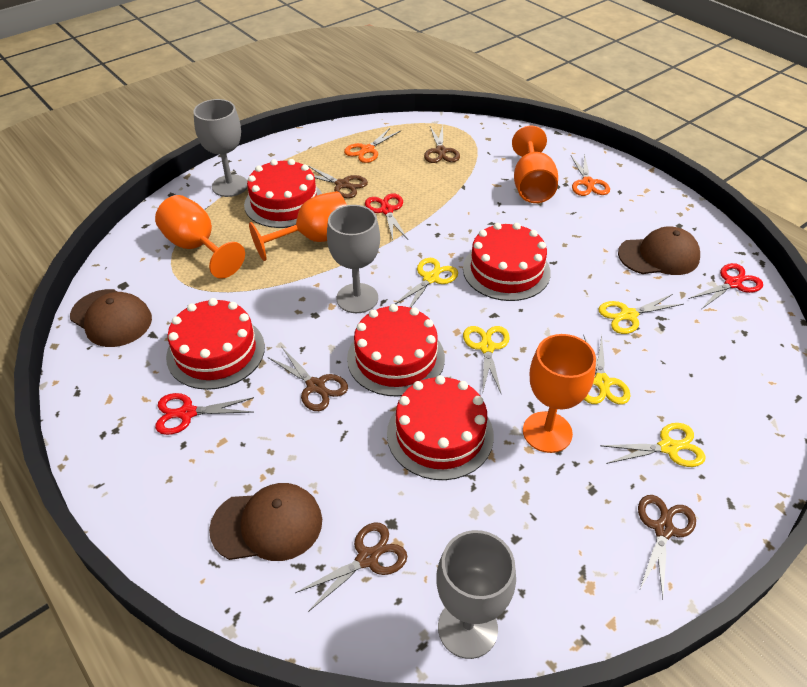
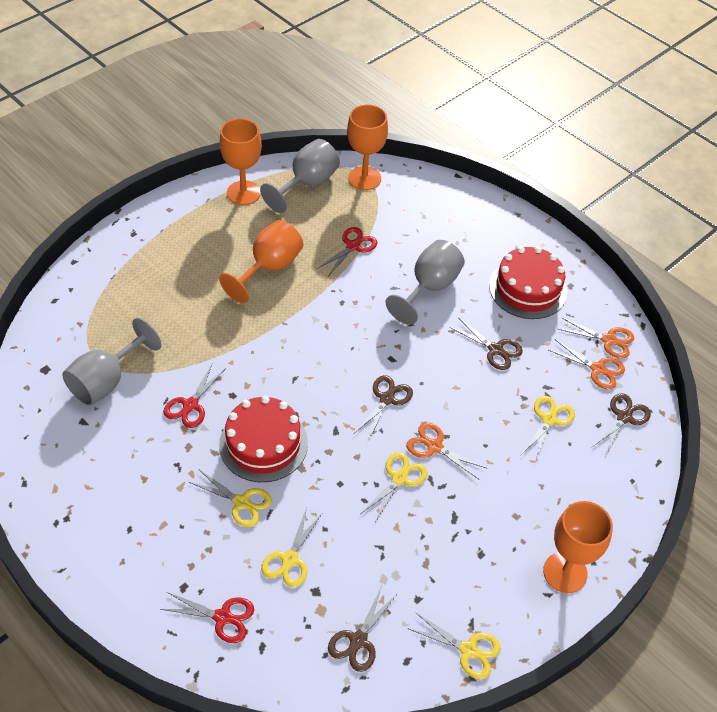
brown cap: [70,289,152,347] [209,483,322,561] [618,227,700,275] = 3 -> none = 0
brown scissors: [268,347,348,411] [295,522,407,612] [308,166,368,198] [424,126,460,163] [638,495,696,599] = 5 -> [328,588,398,672] [355,375,413,441] [449,317,523,370] [591,393,651,456] = 4
orange scissors: [344,127,401,163] [571,154,610,196] = 2 -> [406,423,486,479] [549,339,625,390] [558,318,634,359] = 3
red cake: [166,298,265,390] [244,159,322,228] [347,304,445,397] [387,375,494,480] [463,223,551,301] = 5 -> [219,396,308,482] [489,246,567,319] = 2

